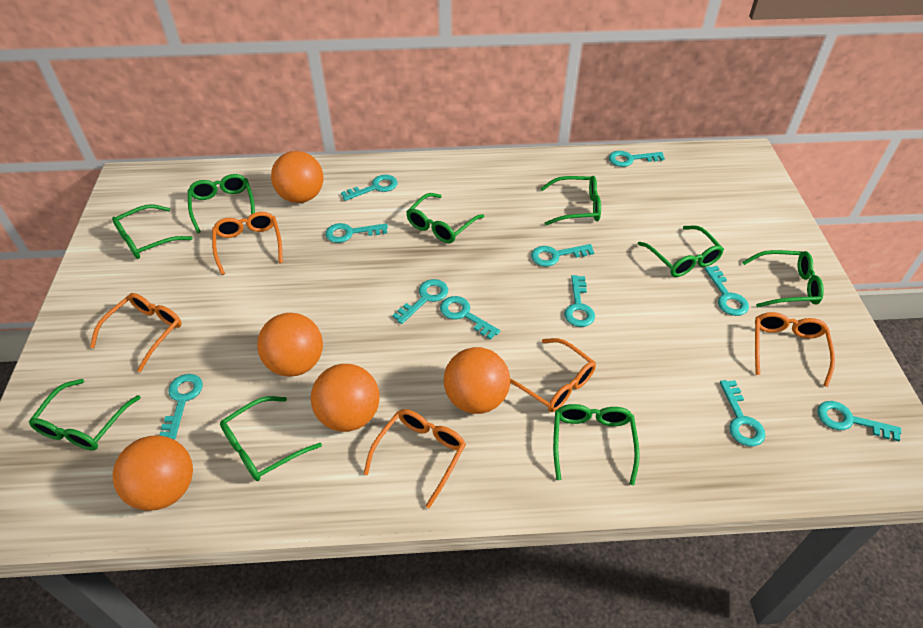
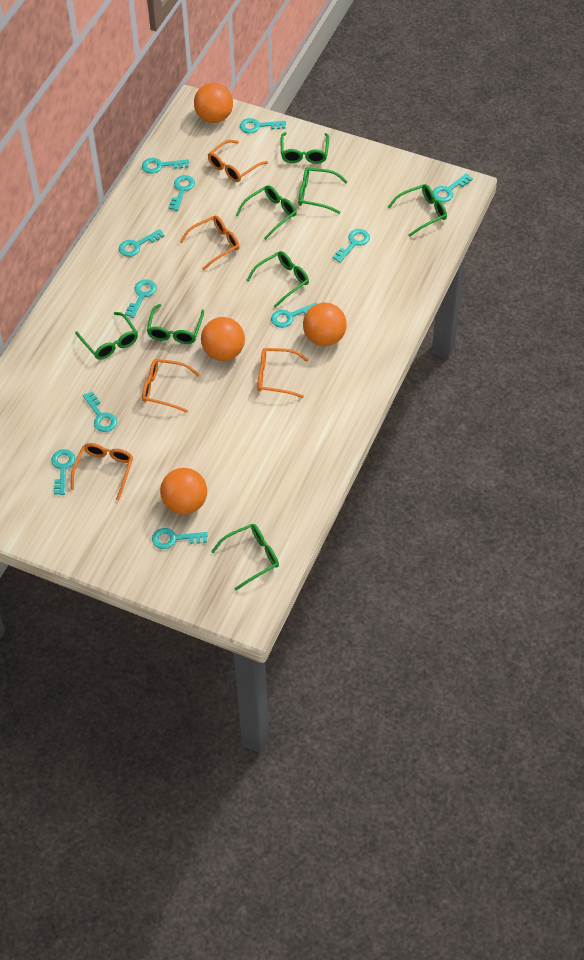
green glasses: [29,379,141,450] [112,204,192,259] [188,174,255,233] [220,396,322,481] [406,193,484,243] [540,176,601,225] [553,404,640,485] [638,226,724,277] [742,250,824,308] = 9 -> [75,312,138,360] [147,304,204,344] [211,524,279,590] [236,185,297,240] [246,251,309,308] [281,132,329,164] [298,168,348,214] [388,184,447,237] = 8
orange ball: [113,435,193,511] [257,313,323,377] [271,151,323,203] [311,364,380,432] [444,347,510,414] = 5 -> [160,468,207,515] [194,83,233,123] [201,317,245,361] [303,302,347,346] = 4

